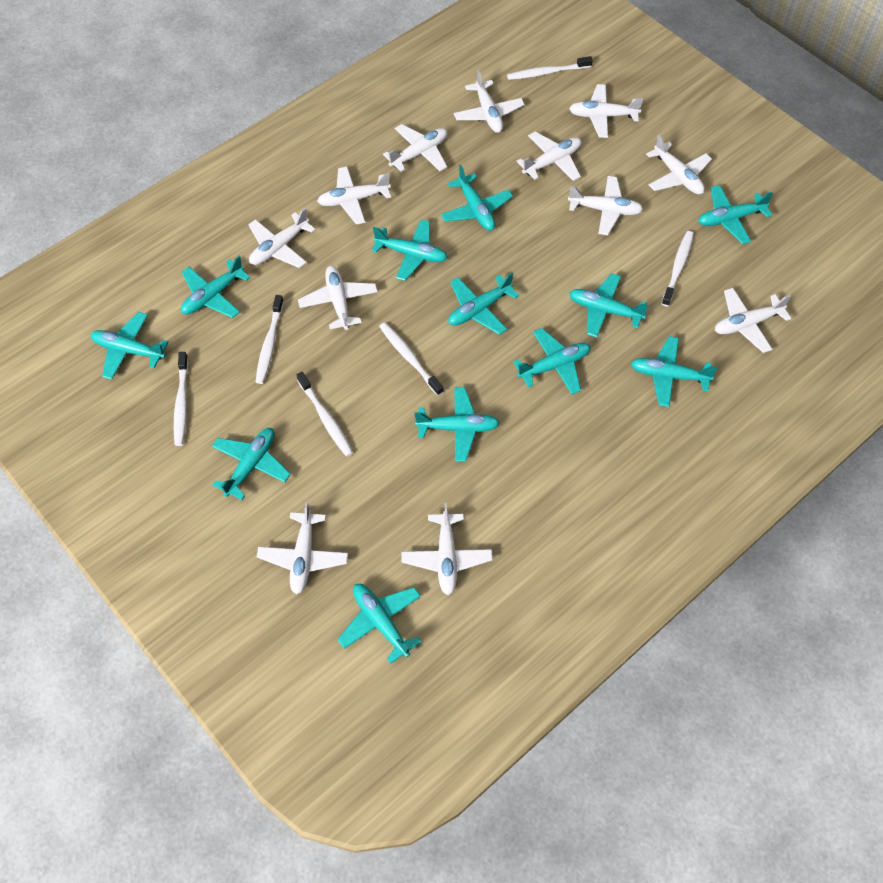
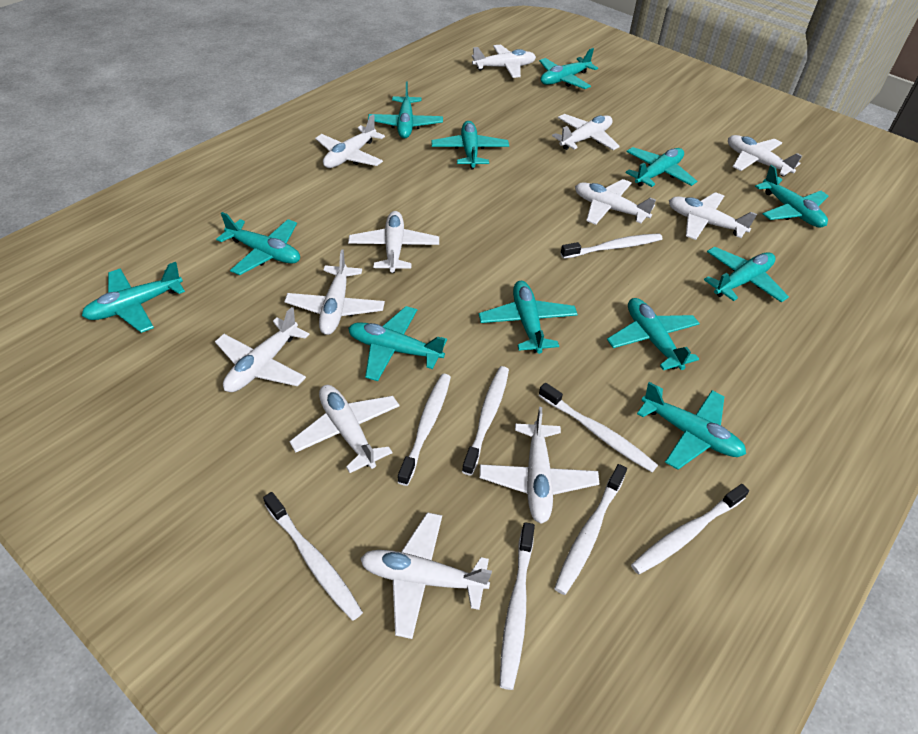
white toothbrush: [174,352,188,446] [256,295,284,384] [297,372,353,457] [379,323,444,396] [507,56,593,80] [662,231,694,306] = 6 -> [263,492,363,621] [398,374,451,486] [462,366,509,475] [500,522,535,690] [539,383,658,472] [554,464,627,595] [561,233,662,259] [631,484,749,574] = 8

